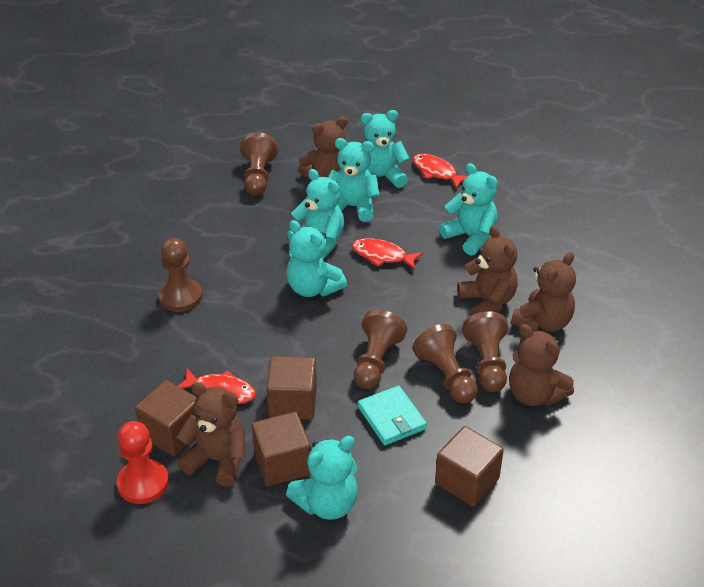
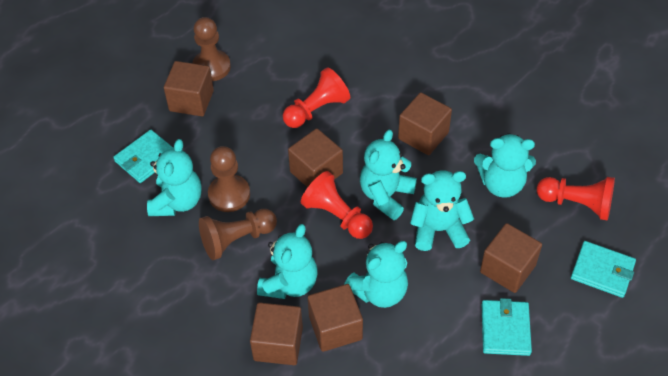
brown cube: [135,380,197,456] [252,412,311,486] [267,356,317,419] [435,426,504,507] = 4 -> [164,61,214,116] [250,303,303,365] [288,128,343,188] [308,284,363,352] [398,93,452,155] [480,223,542,293] = 6
brown pawn: [159,238,202,312] [240,132,278,196] [354,310,407,389] [412,324,478,403] [462,311,509,392] = 5 -> [192,17,231,81] [199,209,277,260] [208,146,250,212] = 3
brown teddy bear: [177,382,245,487] [298,116,348,181] [457,225,518,315] [509,324,574,406] [511,252,576,332] = 5 -> none = 0
red fish: [178,369,256,404] [352,238,424,270] [413,154,467,189] = 3 -> none = 0
red pawn: [117,421,169,504] = 1 -> [283,67,350,128] [301,171,373,239] [537,177,615,220] = 3
turquoise wallet: [358,386,427,445] = 1 -> [113,130,174,183] [481,298,532,356] [571,241,636,298] = 3

